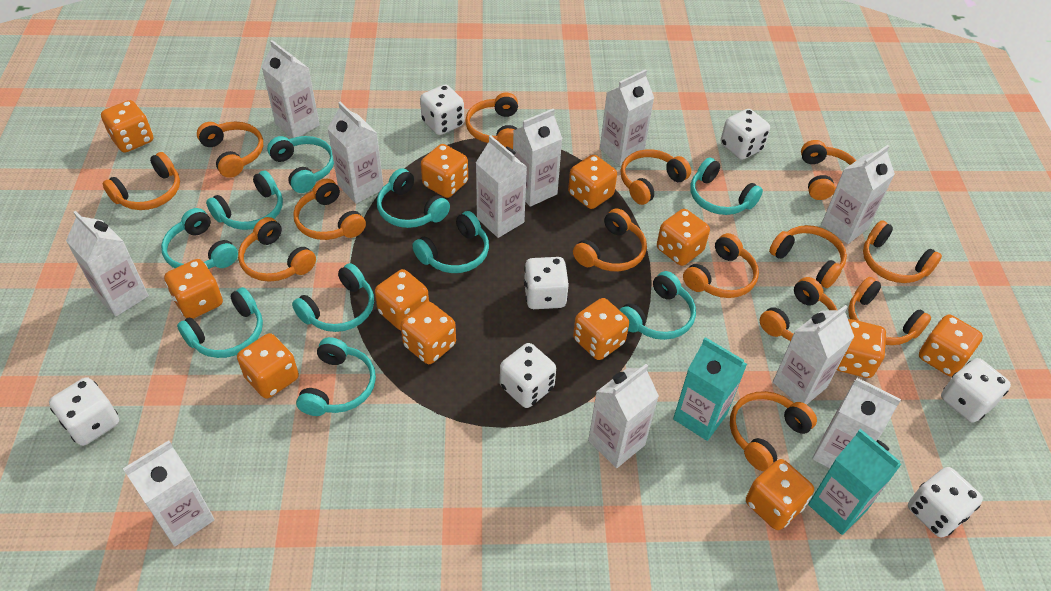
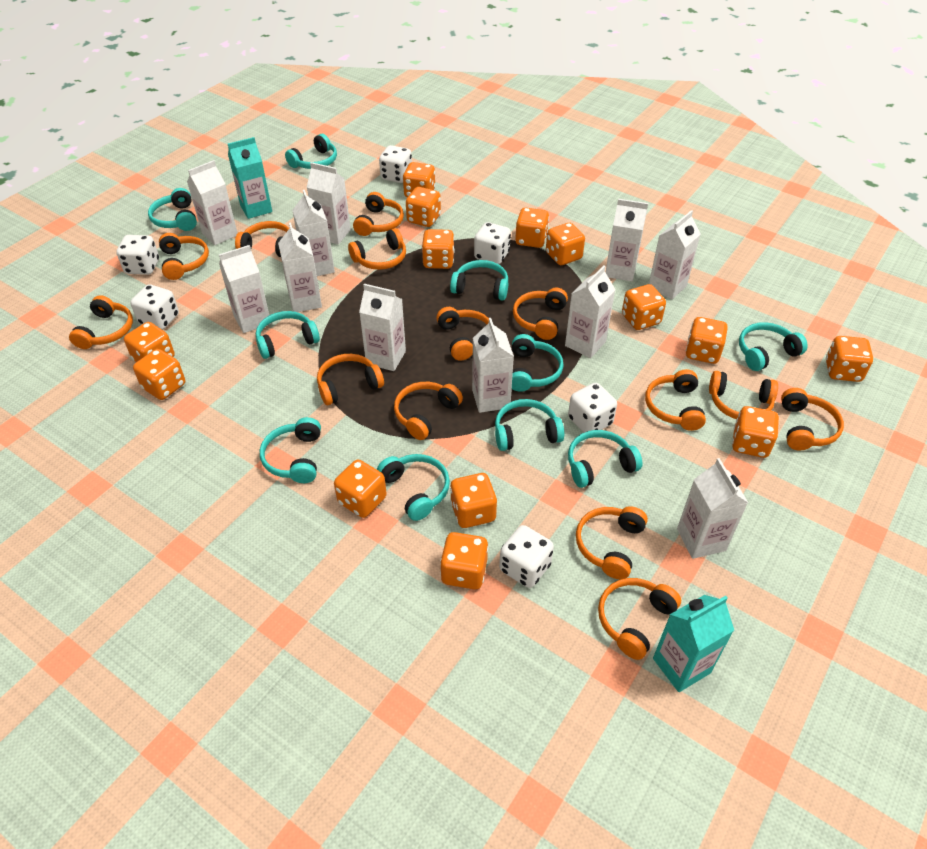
orange dice: [101,100,153,152] [164,259,223,319] [237,333,299,399] [375,269,429,330] [400,301,456,364] [421,144,468,198] [568,155,617,209] [573,298,629,360] [657,209,710,266] [746,459,814,530] [837,319,886,378] [919,315,983,377] = 12 -> [124,322,175,362] [133,349,185,400] [334,459,387,518] [403,162,436,197] [406,187,441,227] [422,229,455,269] [440,532,489,590] [450,473,497,528] [515,208,549,248] [546,223,585,265] [622,284,666,330] [686,317,728,364] [732,406,779,458] [826,336,873,382] = 14
white dice: [49,377,119,446] [420,85,464,135] [500,343,556,408] [524,257,569,309] [721,109,770,160] [908,467,983,538] [941,358,1011,423] = 7 -> [116,235,159,275] [130,284,179,330] [379,145,412,183] [474,222,511,264] [499,525,554,588] [568,383,617,433] = 6

